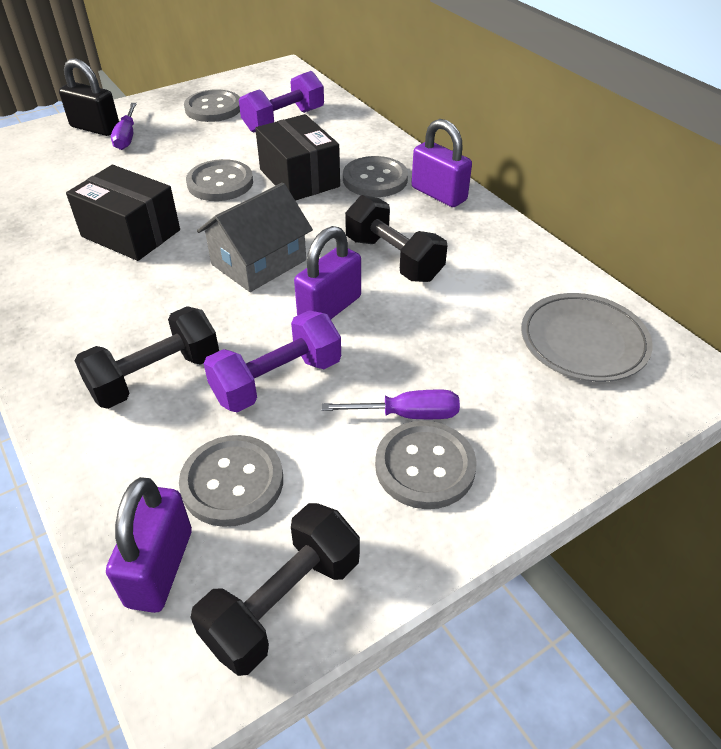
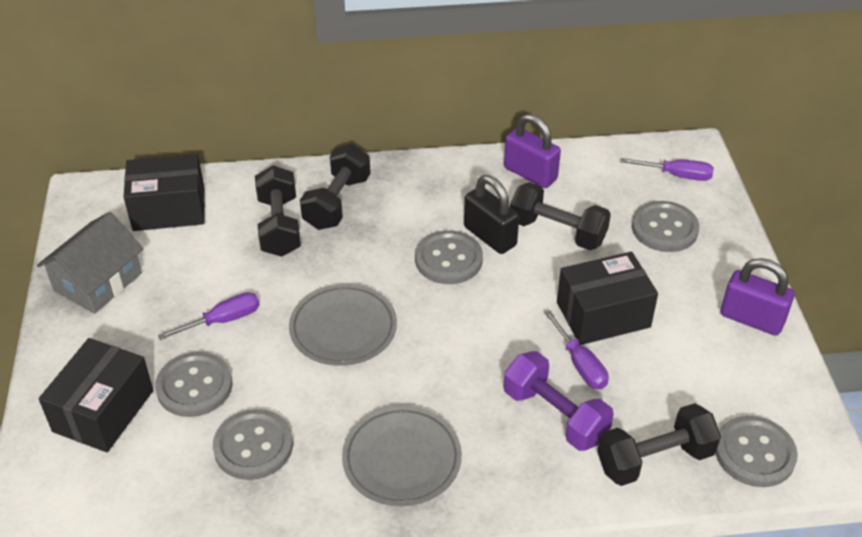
black box: [66,165,180,261] [255,114,340,201] = 2 -> [39,338,153,452] [124,154,205,231] [557,252,658,345] = 3
black dumbbell: [74,306,219,409] [190,503,360,676] [345,195,447,282] = 3 -> [255,165,301,257] [300,144,371,230] [510,182,611,250] [597,403,721,486] = 4
grey plate: [521,293,653,382] = 1 -> [289,284,397,366] [342,406,462,507] = 2
purple dumbbell: [204,310,341,413] [239,71,324,132] = 2 -> [504,351,614,451] = 1
purple padlock: [106,477,192,613] [294,226,361,319] [412,119,472,207] = 3 -> [504,114,561,188] [721,258,795,336] = 2
purple screwdriver: [111,103,137,150] [321,389,460,419] = 2 -> [158,292,259,340] [544,310,609,389] [621,158,714,181] = 3

